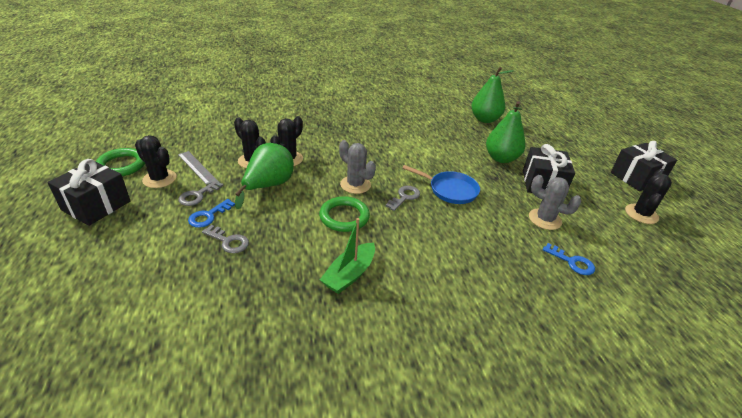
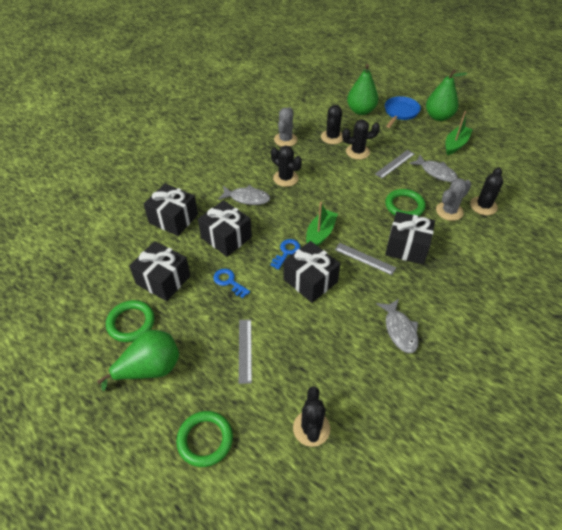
black cactus: [135,135,177,188] [234,117,266,168] [270,116,303,166] [625,169,672,224] = 4 -> [271,145,302,187] [293,387,330,447] [321,105,343,144] [342,119,380,160] [470,167,503,215] = 5
black gift: [48,159,131,226] [523,144,575,193] [610,141,677,191] = 3 -> [129,241,191,301] [144,183,198,236] [198,200,252,257] [284,241,340,303] [385,212,435,265] = 5
green boat: [320,218,375,294] = 1 -> [306,202,338,246] [445,111,473,155] = 2
green ring: [96,148,145,176] [319,196,370,232] = 2 -> [106,300,155,342] [176,411,233,467] [385,189,426,216] = 3
grey fish: none = 0 -> [218,185,270,205] [376,299,419,353] [409,155,458,182] = 3
grey key: [178,180,223,206] [202,225,249,254] [385,186,420,211] = 3 -> none = 0
grey ruler: [178,151,217,185] = 1 -> [239,319,252,384] [335,243,396,275] [375,150,414,178] = 3

